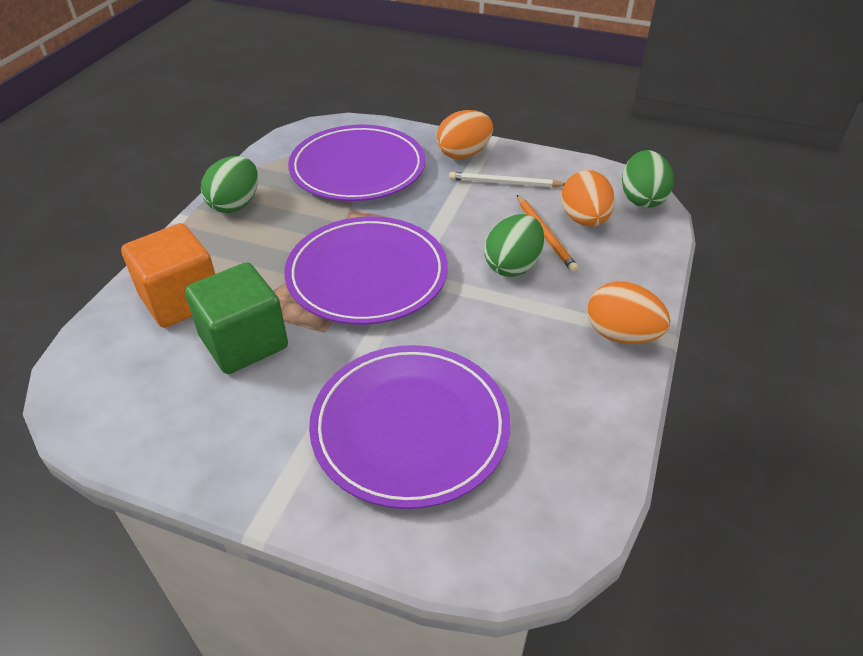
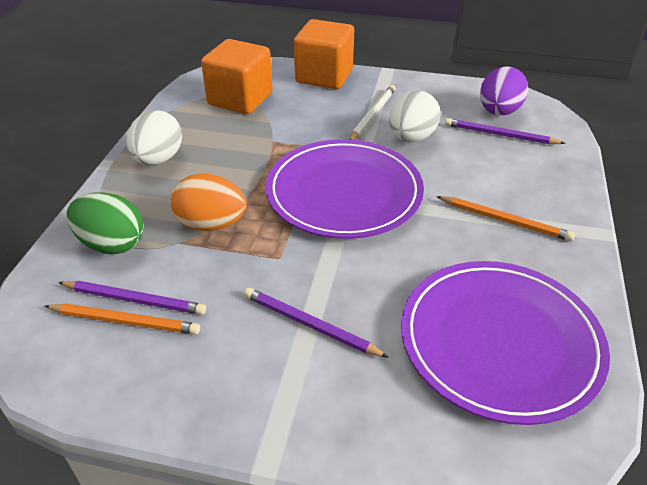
green cube: [185,262,288,374] = 1 -> none = 0
green egg: [201,156,258,213] [485,214,544,277] [622,150,674,208] = 3 -> [66,192,144,254] = 1
orange cube: [121,223,215,328] = 1 -> [201,39,273,114] [294,19,354,89] = 2
orange egg: [436,110,493,159] [561,170,615,226] [588,281,670,344] = 3 -> [171,173,247,231] = 1
orange pencil: [517,195,578,272] = 1 -> [45,303,200,335] [436,196,575,241] = 2
purple egg: none = 0 -> [480,66,528,116] = 1
purple pencil: none = 0 -> [58,281,206,315] [244,288,389,358] [445,118,565,144] = 3
purple plate: [284,216,448,325] [288,125,425,201] [309,345,511,509] = 3 -> [265,139,424,239] [401,261,610,425] = 2
white egg: none = 0 -> [126,110,182,165] [389,90,441,142] = 2

